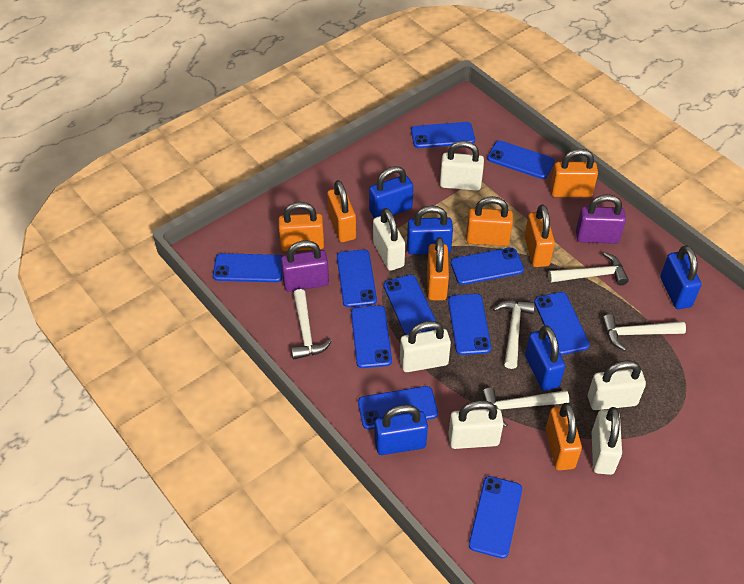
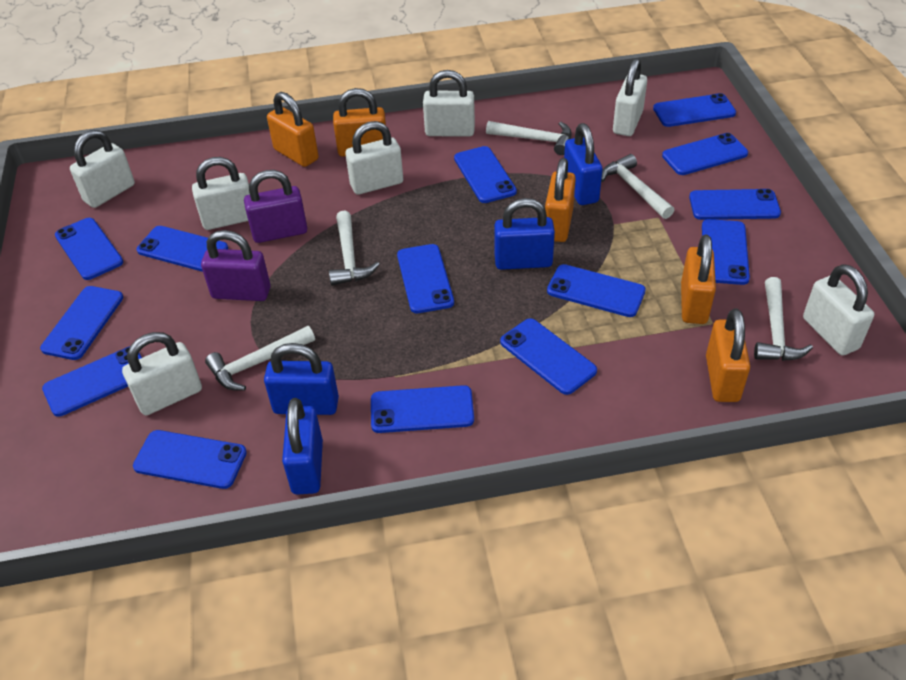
blue padlock: [369,166,413,218] [375,405,428,455] [407,205,453,255] [525,325,565,391] [660,245,701,309] = 5 -> [264,343,339,415] [282,398,323,495] [494,198,555,270] [564,123,602,205] = 4
blue phone: [213,253,283,282] [337,250,377,307] [351,305,392,368] [358,386,438,429] [384,275,436,335] [411,122,475,148] [448,294,491,355] [451,247,524,285] [469,476,522,558] [487,141,555,179] [534,292,590,355] = 11 -> [40,286,123,360] [42,346,142,417] [55,218,123,280] [133,430,247,489] [137,226,228,272] [371,385,474,433] [397,244,454,313] [454,146,517,203] [500,318,597,395] [547,264,646,317] [653,93,736,127] [662,133,748,175] [689,189,781,220] [702,219,750,285] = 14
orange padlock: [278,202,324,251] [327,180,356,242] [427,237,449,301] [466,196,513,246] [525,204,555,267] [546,403,582,470] [550,149,598,197] = 7 -> [267,92,319,167] [333,88,386,157] [545,158,576,242] [681,235,716,324] [706,309,750,402] = 5
white padlock: [373,208,405,271] [400,321,451,372] [440,141,484,191] [448,400,504,449] [588,361,646,410] [591,407,622,475] = 6 -> [70,130,135,208] [122,332,202,415] [192,157,250,230] [345,121,403,195] [423,70,475,137] [613,58,647,136] [803,264,874,355] = 7

